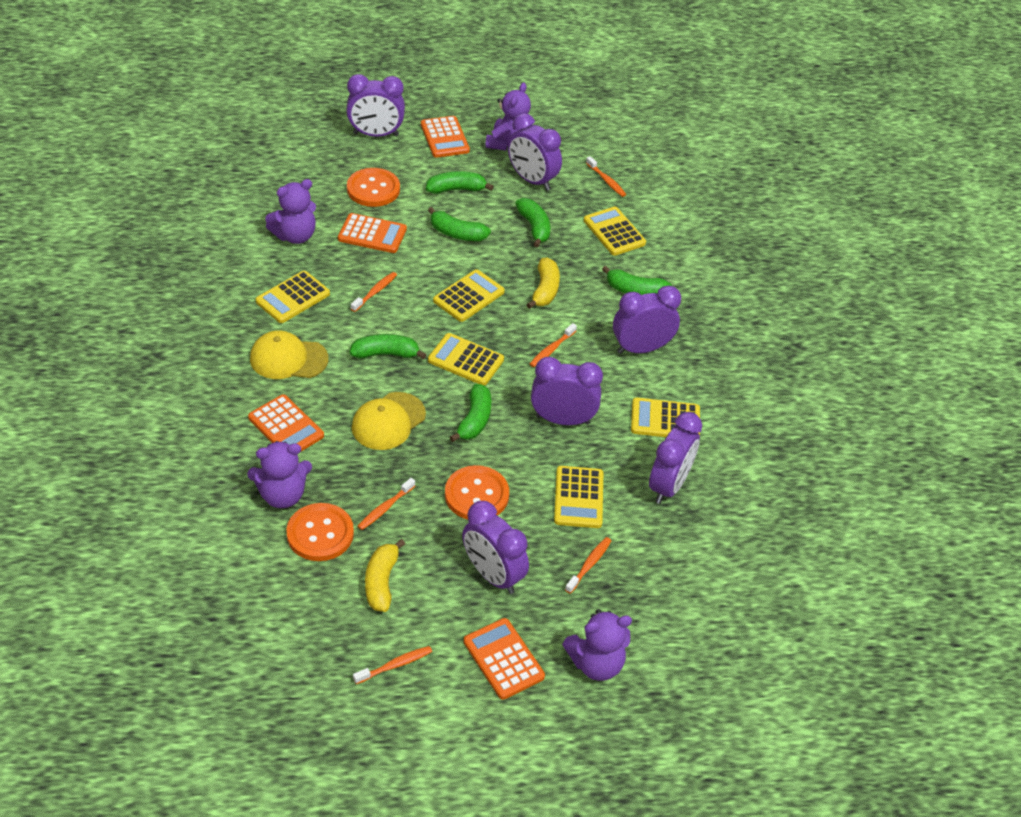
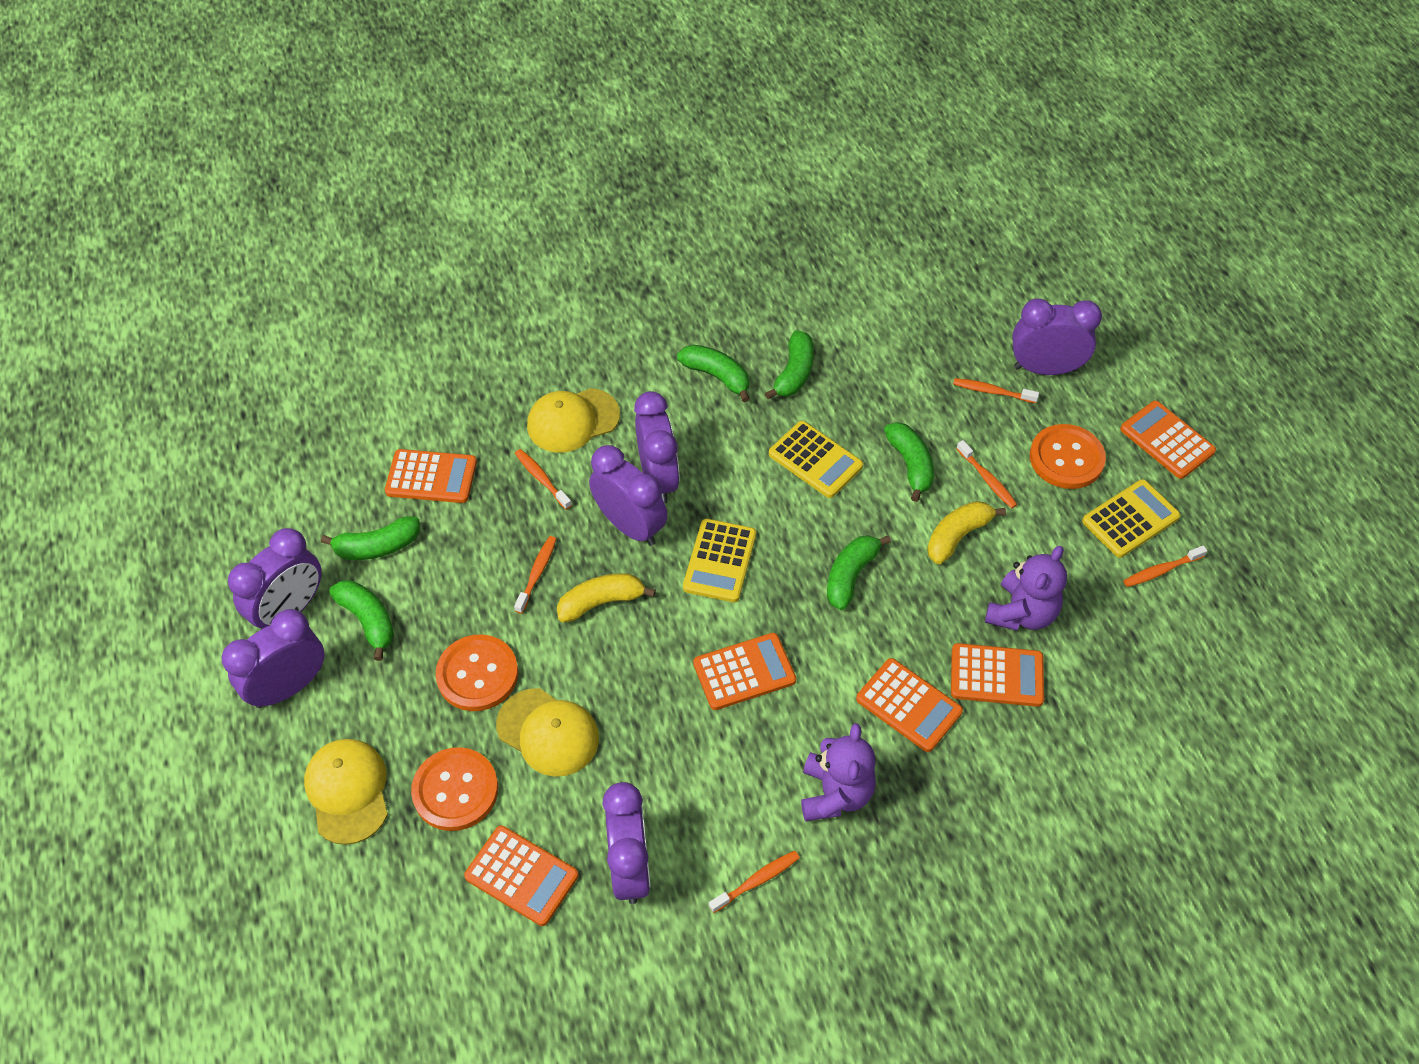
orange calculator: [248,394,324,451] [338,213,407,253] [421,116,470,158] [464,618,545,700] = 4 -> [385,449,477,503] [464,826,578,926] [693,633,796,710] [856,658,963,752] [951,643,1044,707] [1120,401,1216,479] = 6
purple teddy bear: [247,441,312,508] [265,179,316,244] [485,83,531,150] [562,609,632,681] = 4 -> [801,723,876,821] [985,546,1067,631] = 2
yellow calculator: [256,271,330,323] [428,333,504,386] [433,269,505,322] [554,466,603,528] [584,207,646,256] [631,398,700,437] = 6 -> [683,519,756,602] [769,421,863,498] [1082,479,1180,558] = 3
yellow cap: [250,330,328,379] [352,392,426,450] = 2 -> [304,739,388,845] [496,688,599,777] [527,388,620,453] = 3

